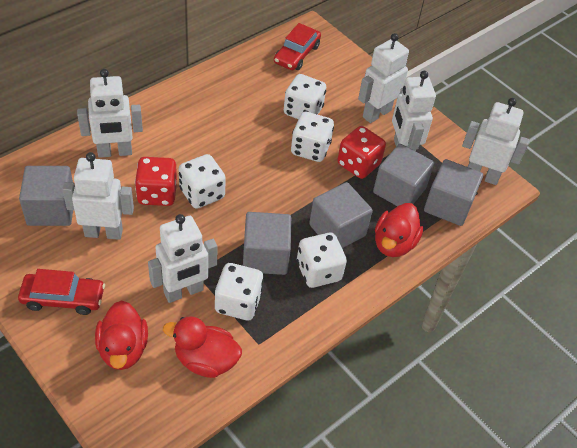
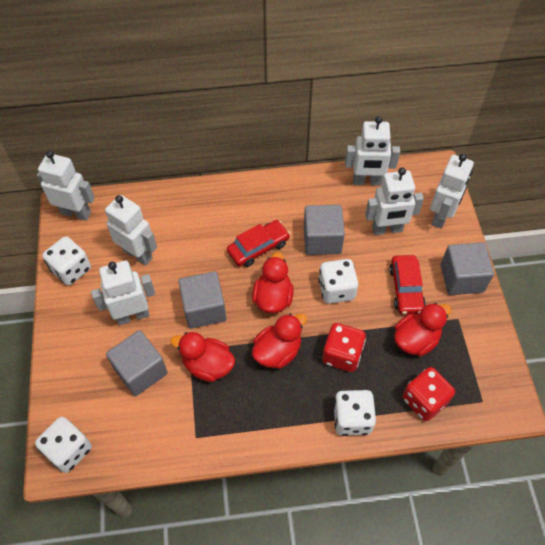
grey cube: [19,166,73,226] [243,212,291,275] [309,182,373,248] [373,144,434,206] [424,159,483,226] = 5 -> [106,330,168,396] [178,271,227,329] [304,205,345,255] [441,242,494,295] = 4
red duck: [95,300,148,370] [163,316,242,378] [375,203,423,257] = 3 -> [170,332,235,382] [252,252,294,313] [252,314,307,369] [394,303,451,356] = 4
white dice: [179,154,226,209] [215,263,264,320] [284,74,326,119] [291,112,334,162] [297,233,347,288] = 5 -> [35,417,92,473] [42,236,91,286] [318,259,358,304] [333,390,376,436] = 4

